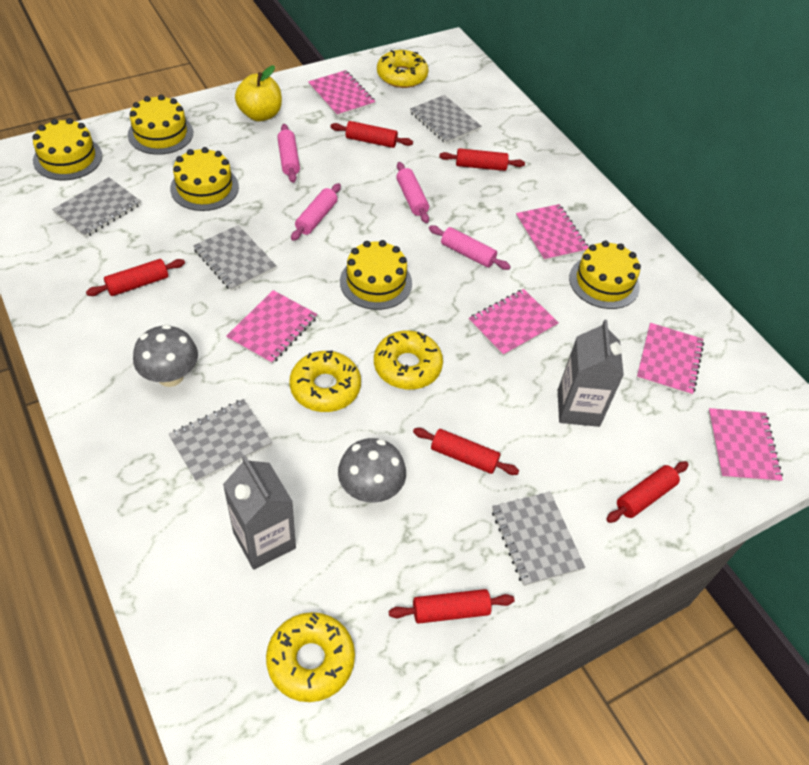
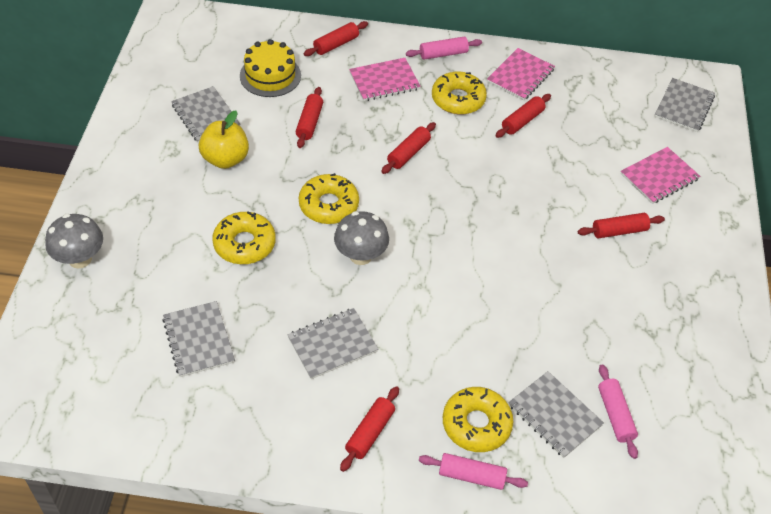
grey carton: [223,455,296,570] [558,320,624,427] = 2 -> none = 0
pink notebook: [226,290,317,364] [308,70,376,117] [469,289,559,356] [516,204,589,261] [636,323,704,396] [708,408,783,482] = 6 -> [349,58,421,101] [487,48,555,100] [621,147,700,204] = 3
pink rolling pin: [277,124,300,183] [291,183,341,241] [396,162,429,223] [429,225,511,270] = 4 -> [406,37,482,60] [419,453,528,490] [598,364,638,459] = 3
yellow cake: [33,118,102,180] [128,95,193,155] [170,147,239,211] [340,240,412,310] [569,241,641,309] = 5 -> [240,39,301,97] = 1

